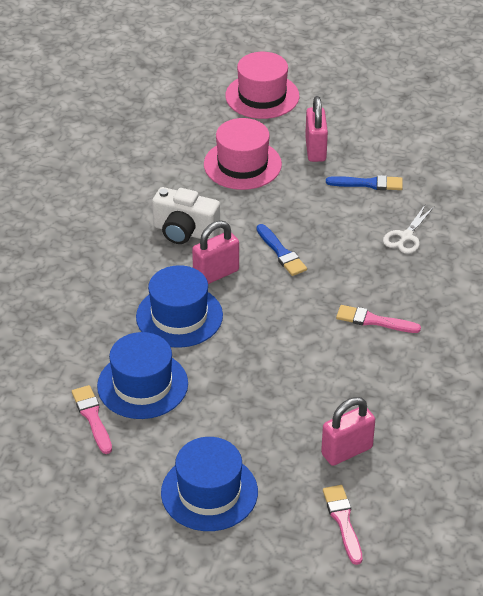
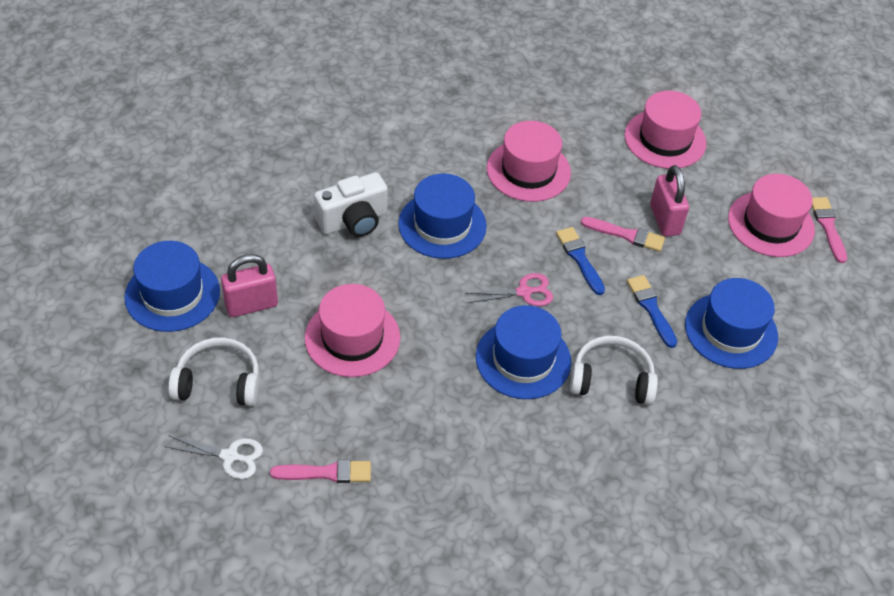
blue hat: [97,332,188,419] [136,265,223,348] [161,437,258,531] = 3 -> [124,241,220,332] [398,174,487,259] [476,305,571,399] [685,278,778,369] = 4
pink hat: [204,118,282,190] [225,52,299,119] = 2 -> [305,284,400,377] [487,121,571,202] [625,91,707,169] [728,174,815,257] = 4
pink padlock: [192,221,239,284] [305,96,328,162] [321,397,375,466] = 3 -> [221,254,278,317] [650,165,689,237] = 2
pink scissors: none = 0 -> [465,273,553,306] = 1
white headphones: none = 0 -> [168,338,259,406] [570,336,658,405] = 2

